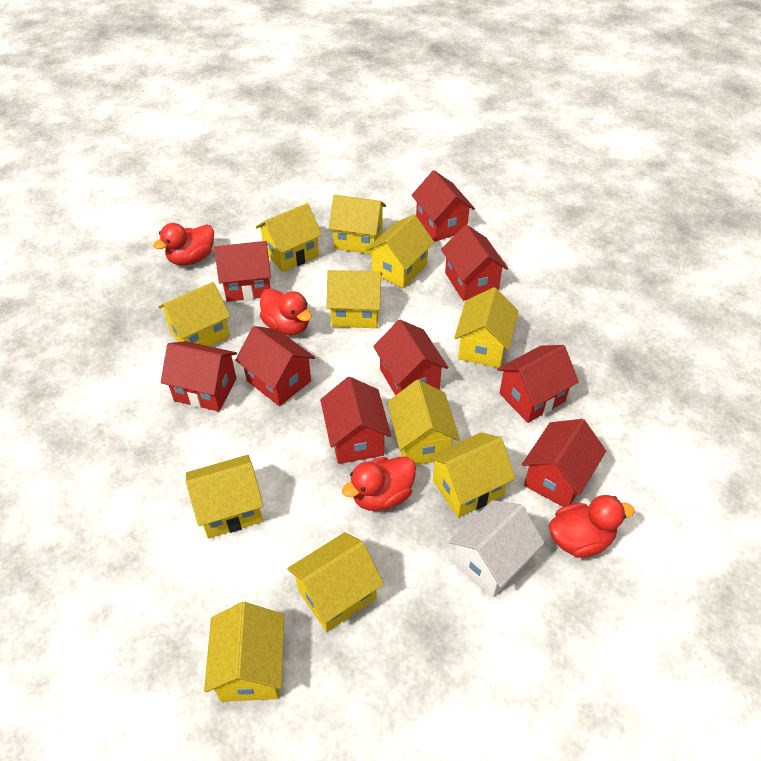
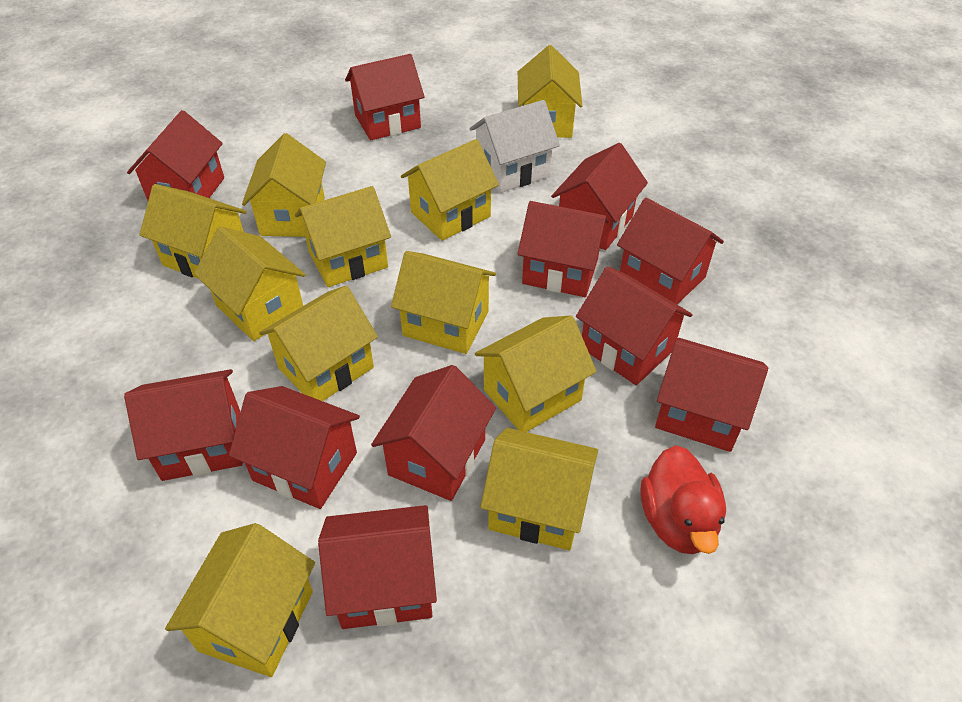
red duck: [153,223,214,266] [260,288,312,335] [342,456,416,511] [549,495,635,558] = 4 -> [640,445,726,554] = 1
red house: [161,341,237,411] [214,241,271,302] [235,326,315,406] [320,377,391,464] [373,320,449,396] [412,170,475,242] [441,225,508,301] [497,345,579,423] [522,419,606,507] = 9 -> [124,369,243,481] [127,110,224,200] [229,386,360,509] [318,505,437,629] [345,54,425,140] [371,365,496,501] [518,201,609,297] [551,143,648,250] [576,266,693,385] [617,198,724,304] [655,338,768,452] = 11

